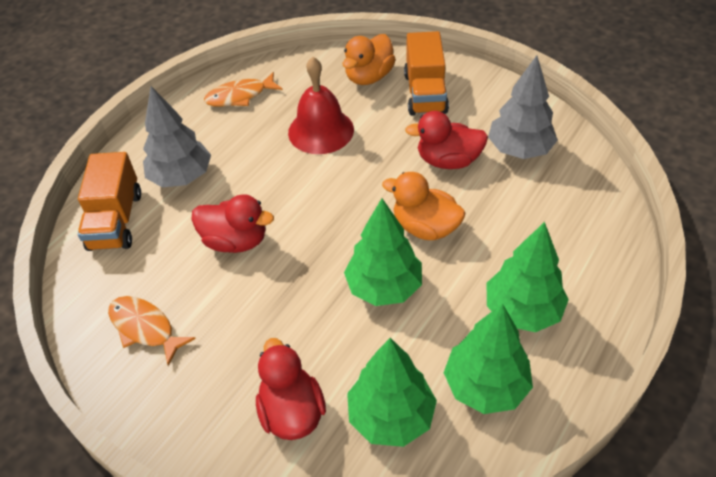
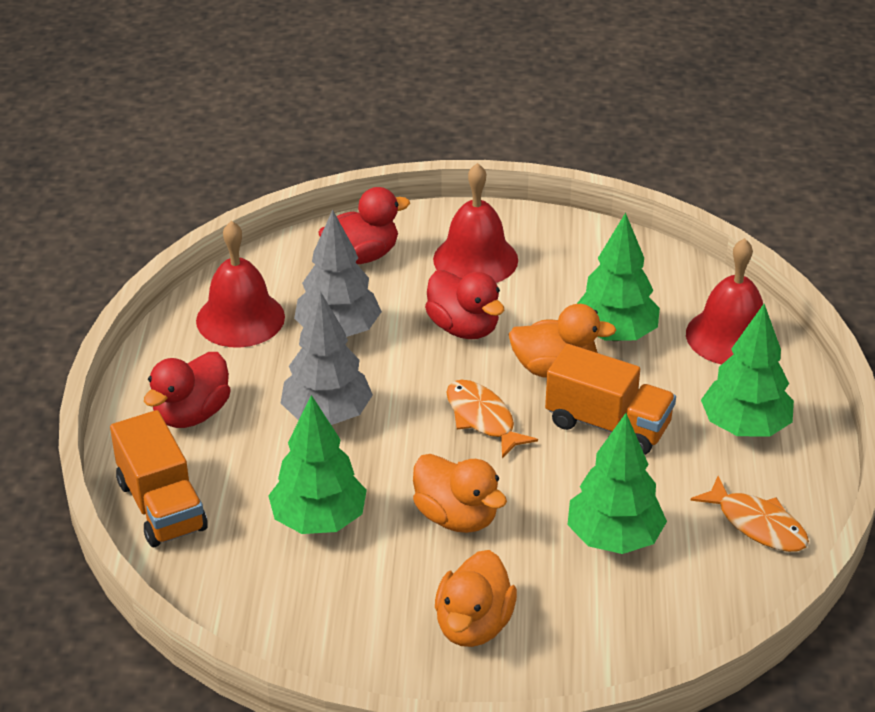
orange duck: [343,34,396,85] [382,172,465,240] = 2 -> [413,454,507,533] [435,550,517,647] [508,304,616,378] = 3
red bell: [288,57,354,154] = 1 -> [196,221,285,348] [433,163,518,283] [686,238,763,364] = 3

